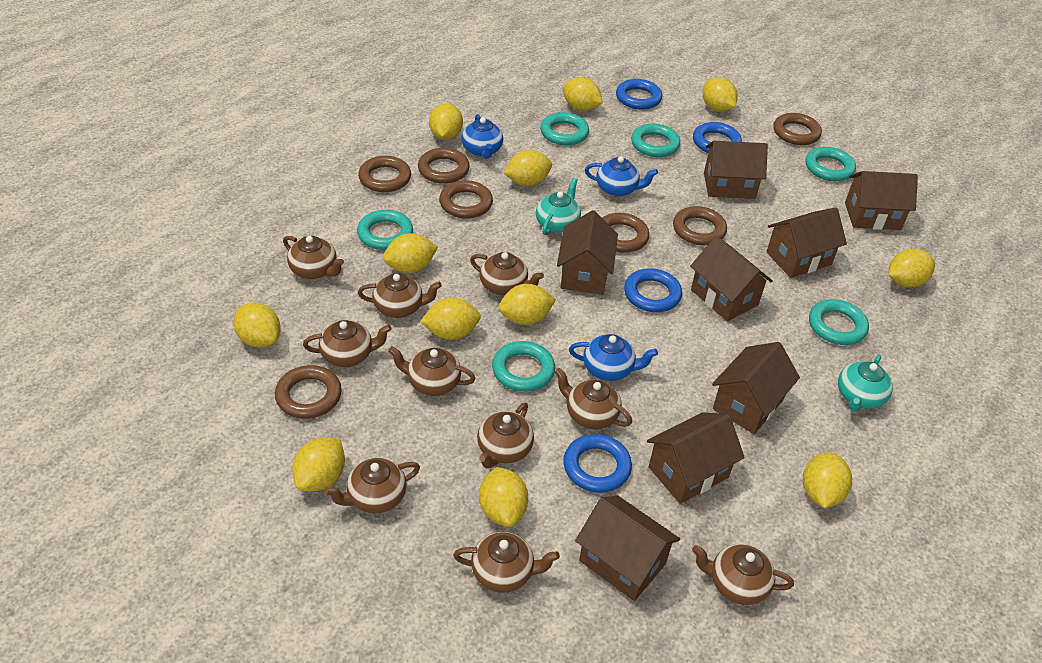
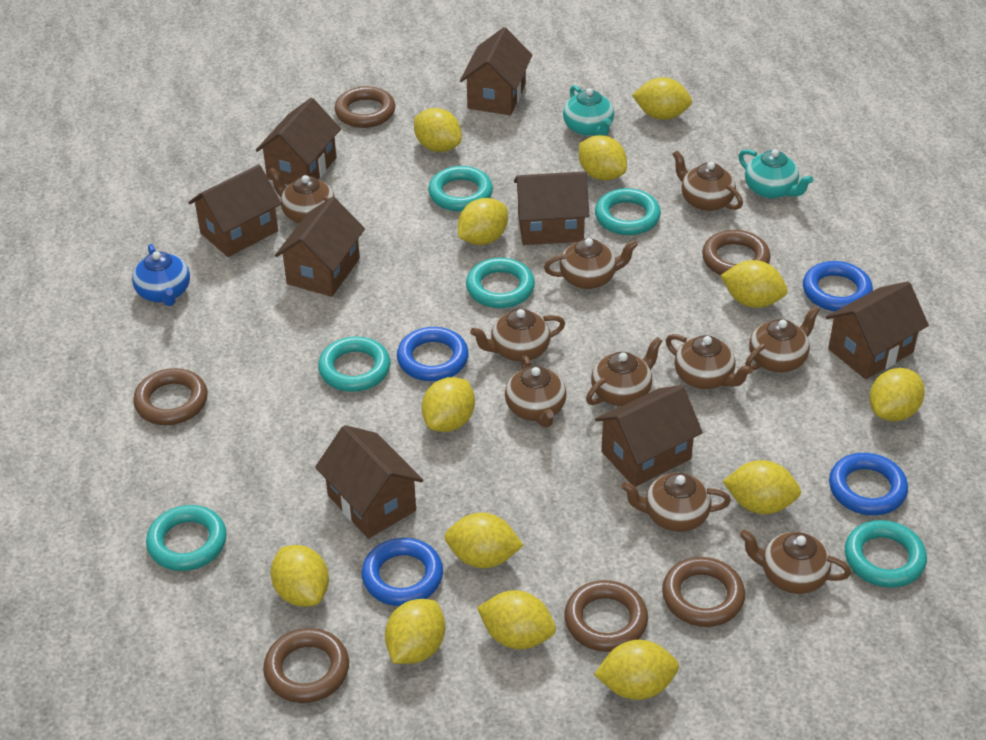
blue teapot: [461,114,503,159] [569,334,658,381] [585,156,658,197] = 3 -> [132,244,190,306] = 1
brown ring: [275,365,342,419] [358,156,411,192] [418,148,470,184] [439,180,493,219] [602,213,649,253] [673,206,727,245] [773,113,822,145] = 7 -> [133,368,208,425] [263,628,349,703] [334,86,395,128] [564,580,648,652] [662,557,745,627] [702,230,770,275] = 6
yellow lemon: [233,302,281,348] [292,438,345,491] [383,233,438,273] [420,298,481,340] [429,103,463,140] [479,467,528,527] [498,284,556,325] [504,150,552,186] [563,77,603,111] [703,77,738,112] [803,452,852,508] [888,249,935,287] = 12 -> [271,545,329,607] [385,599,445,664] [414,108,461,152] [422,377,475,432] [444,513,524,568] [458,198,508,245] [477,590,556,649] [579,135,627,181] [594,640,679,700] [632,77,692,120] [721,260,788,308] [723,460,801,514] [869,368,925,421] = 13

